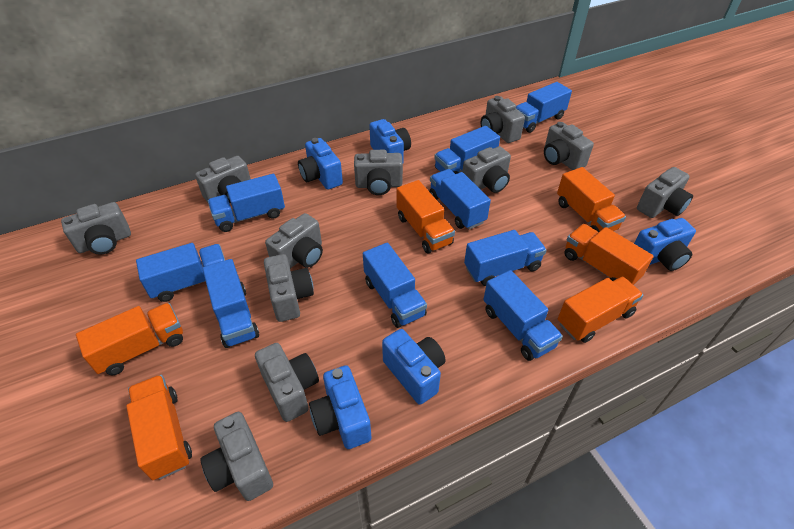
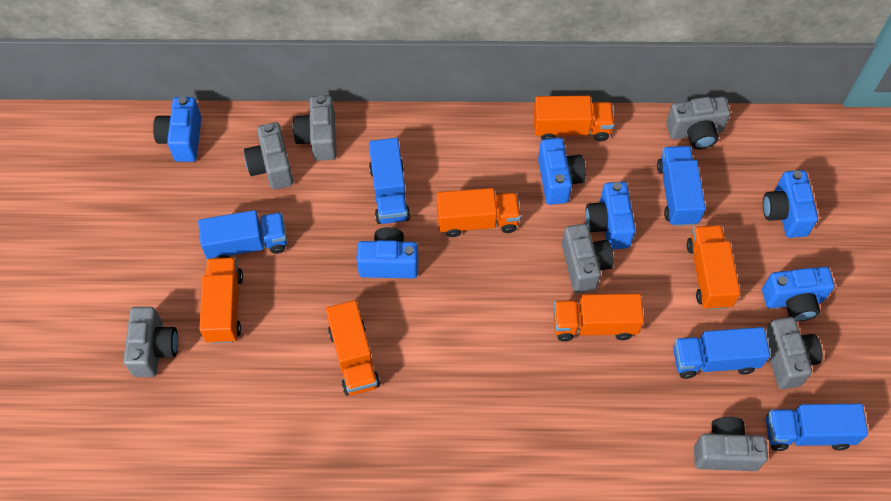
blue camera: [298,138,343,190] [309,365,372,449] [369,119,411,163] [382,329,446,405] [634,218,696,271] = 5 -> [153,97,202,162] [356,227,418,278] [538,138,586,205] [585,181,636,249] [762,267,834,322] [763,170,818,238] = 6
blue truck: [136,243,225,302] [203,259,259,348] [208,174,285,232] [363,243,427,328] [429,169,491,229] [434,126,500,174] [464,230,547,286] [483,270,563,361] [516,82,572,133] = 9 -> [198,210,287,259] [369,138,410,224] [657,146,706,226] [673,327,770,379] [766,404,868,451] = 5
grey camera: [61,202,131,254] [195,156,251,203] [201,412,273,501] [255,343,319,422] [264,254,314,322] [265,213,323,268] [354,150,403,195] [462,146,511,193] [481,96,525,143] [544,122,594,170] [637,167,693,218] = 11 -> [123,307,178,377] [244,122,293,190] [293,95,337,161] [562,224,614,293] [666,96,730,149] [694,417,768,471] [765,317,823,389] = 7

